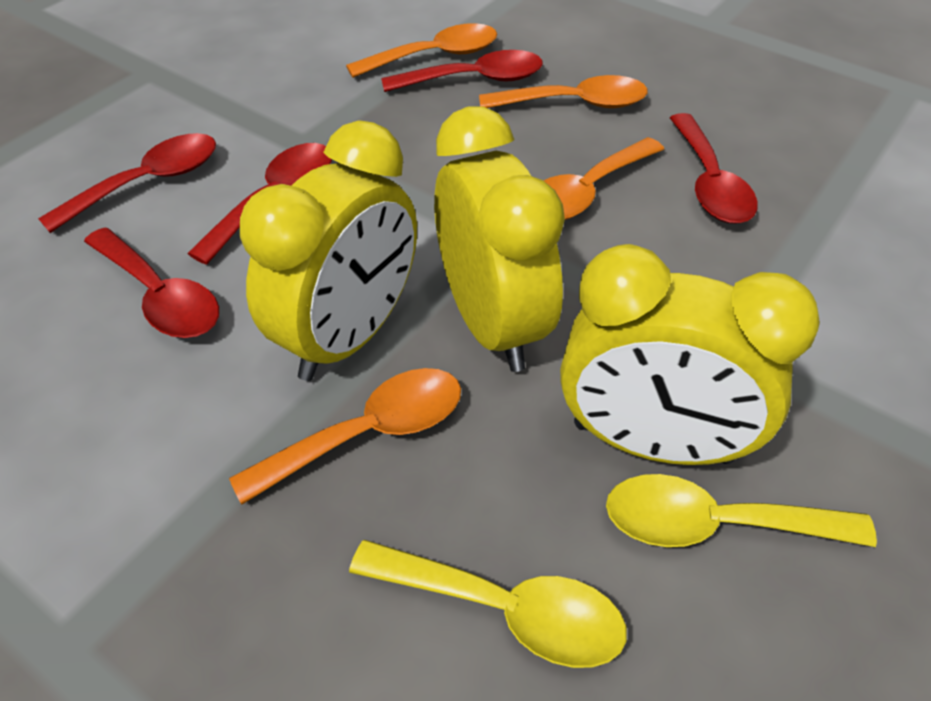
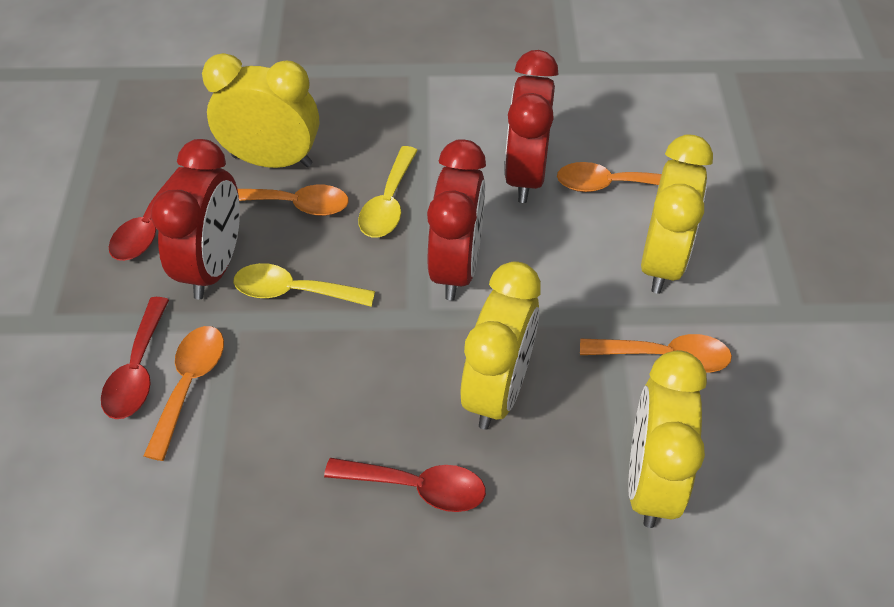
red clock: none = 0 -> [151,139,240,299] [427,139,486,300] [504,50,558,203] = 3
red spoon: [38,133,216,233] [84,227,219,338] [187,143,332,265] [381,50,543,92] [670,113,758,224] = 5 -> [101,297,169,419] [109,167,183,261] [324,458,486,512] = 3
yellow clock: [240,121,417,381] [434,106,565,372] [560,244,820,465] = 3 -> [202,53,319,168] [460,261,541,430] [628,350,707,528] [641,134,713,294] = 4

